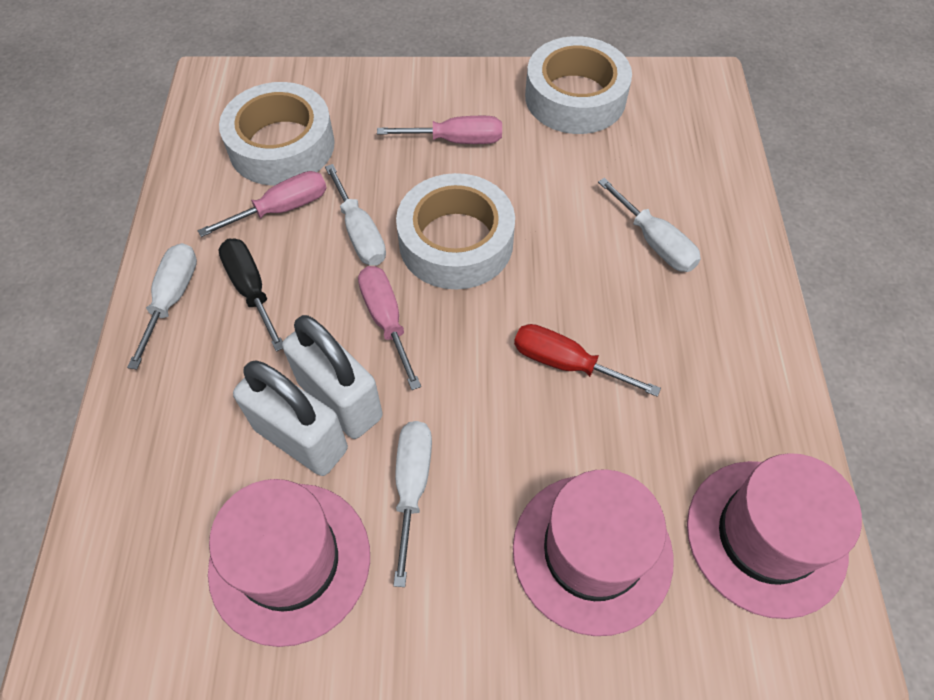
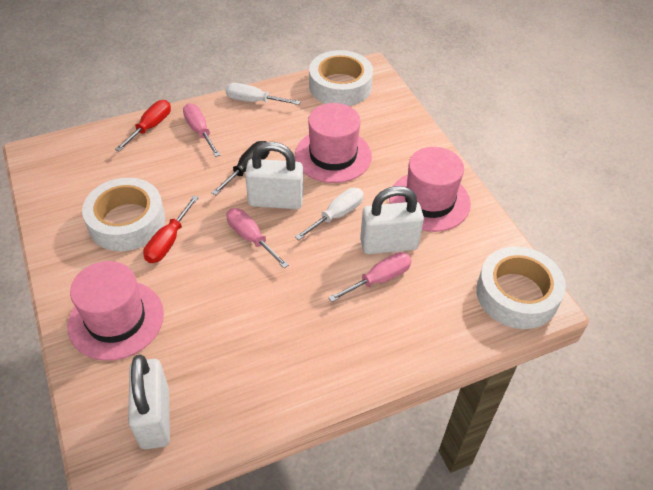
red screwdriver: [514,324,661,397] = 1 -> [115,100,171,152] [143,196,199,263] = 2
white padlock: [233,360,348,476] [282,315,383,439] = 2 -> [128,355,170,449] [245,142,303,209] [360,186,424,254] = 3
white screwdriver: [127,243,197,370] [325,164,386,266] [393,421,432,587] [598,178,701,272] = 4 -> [226,83,301,105] [295,188,364,240] = 2

